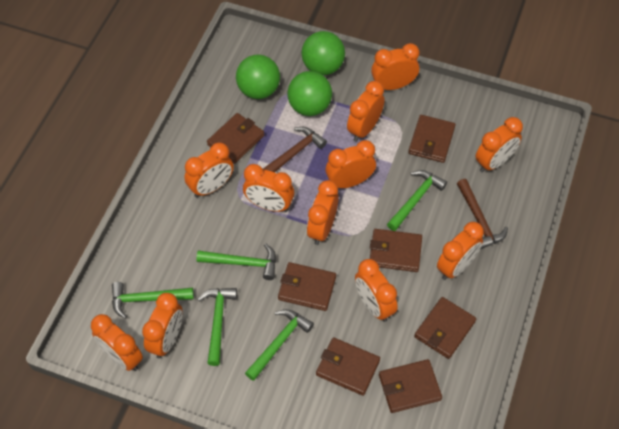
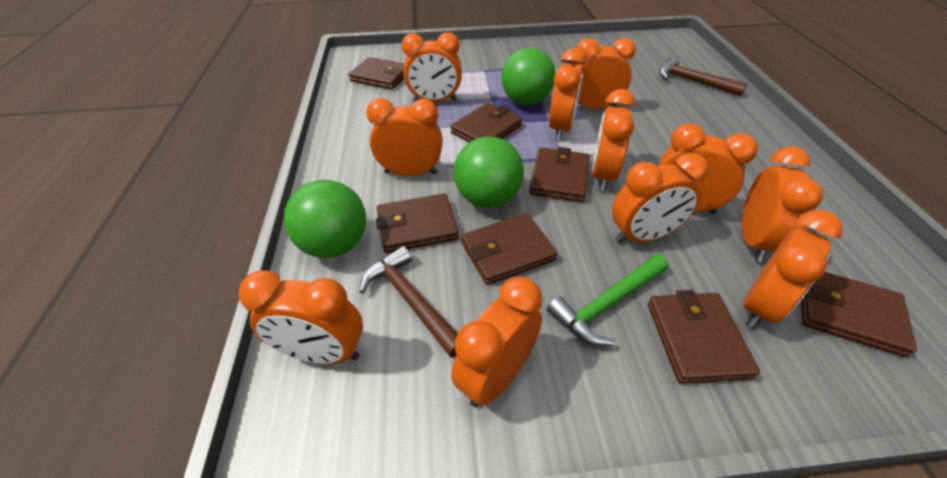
green hammer: [112,282,194,319] [196,244,276,280] [197,288,237,366] [245,309,314,381] [387,170,447,231] = 5 -> [547,254,669,345] = 1

